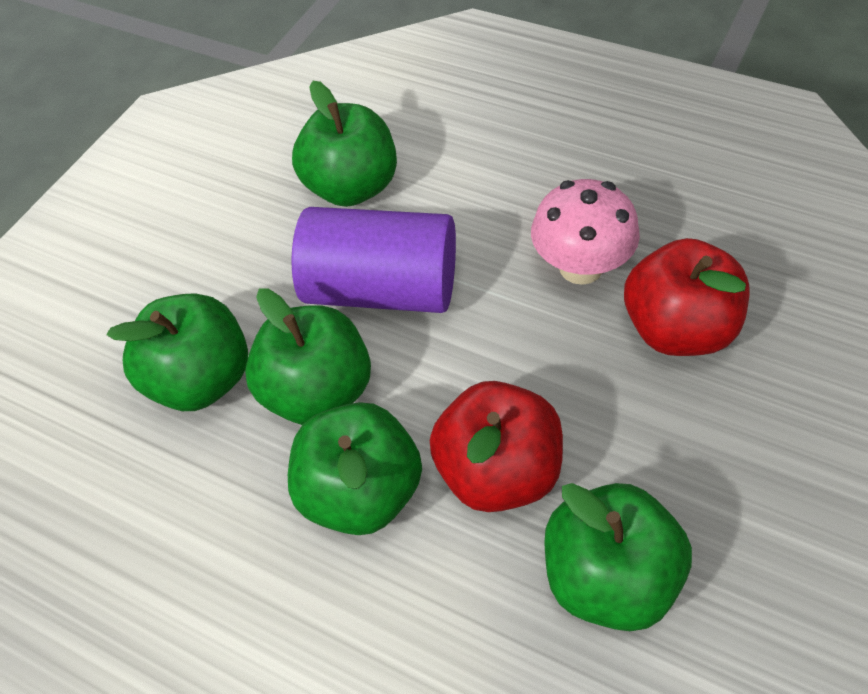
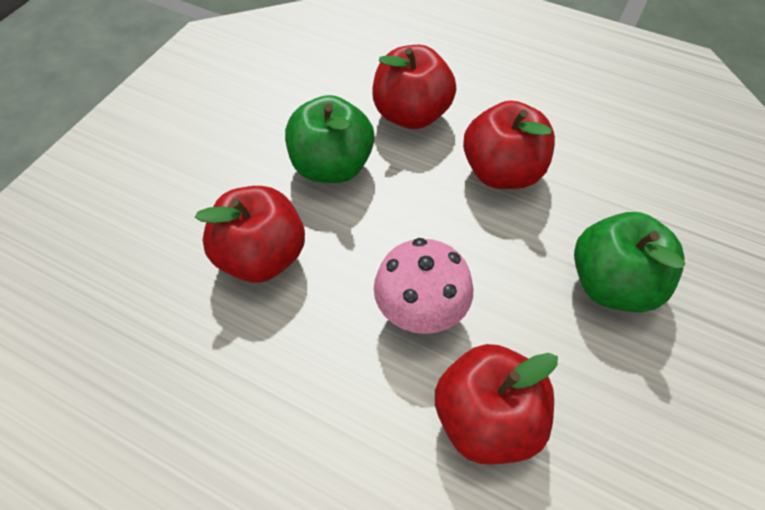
green apple: [107,294,248,411] [245,288,371,425] [288,402,422,535] [292,81,397,207] [544,483,692,631] = 5 -> [285,95,374,183] [574,212,685,313] = 2
purple cylinder: [292,207,456,313] = 1 -> none = 0
red apple: [430,381,563,512] [624,238,750,356] = 2 -> [195,186,305,283] [372,45,456,129] [435,344,558,464] [463,100,555,189] = 4

